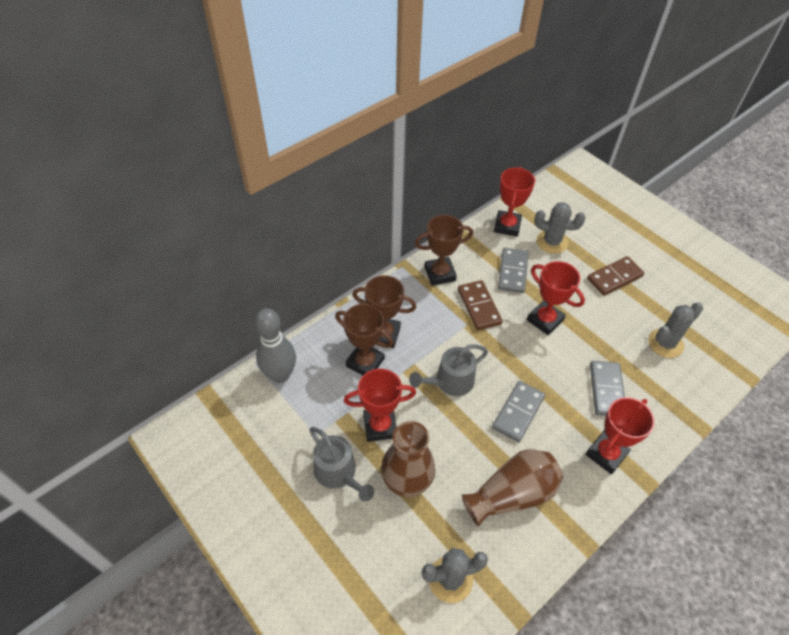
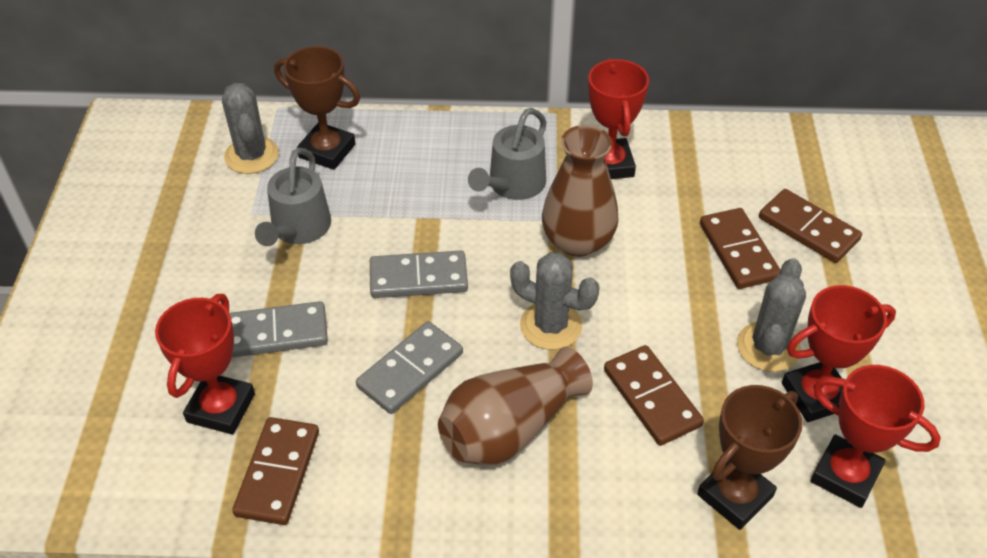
brown domino: [458,280,503,330] [587,256,644,296] = 2 -> [232,417,319,525] [604,345,704,446] [700,208,780,289] [759,189,862,263] = 4
brown trophy: [335,304,394,375] [353,275,416,348] [415,215,473,286] = 3 -> [274,46,360,170] [697,385,803,530] = 2
grey bowling pin: [255,308,296,383] = 1 -> none = 0

